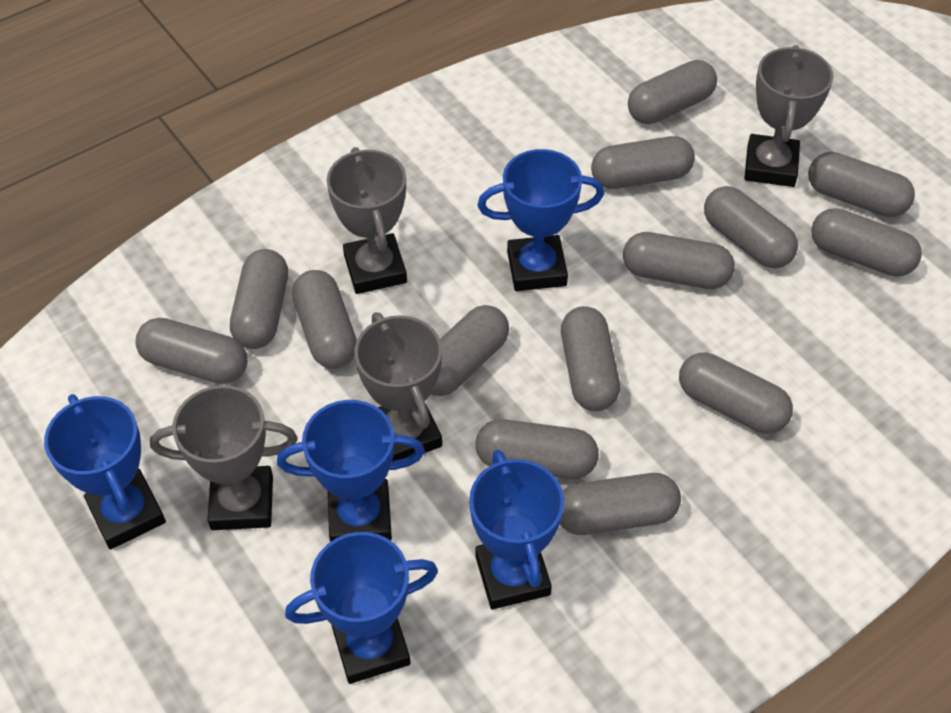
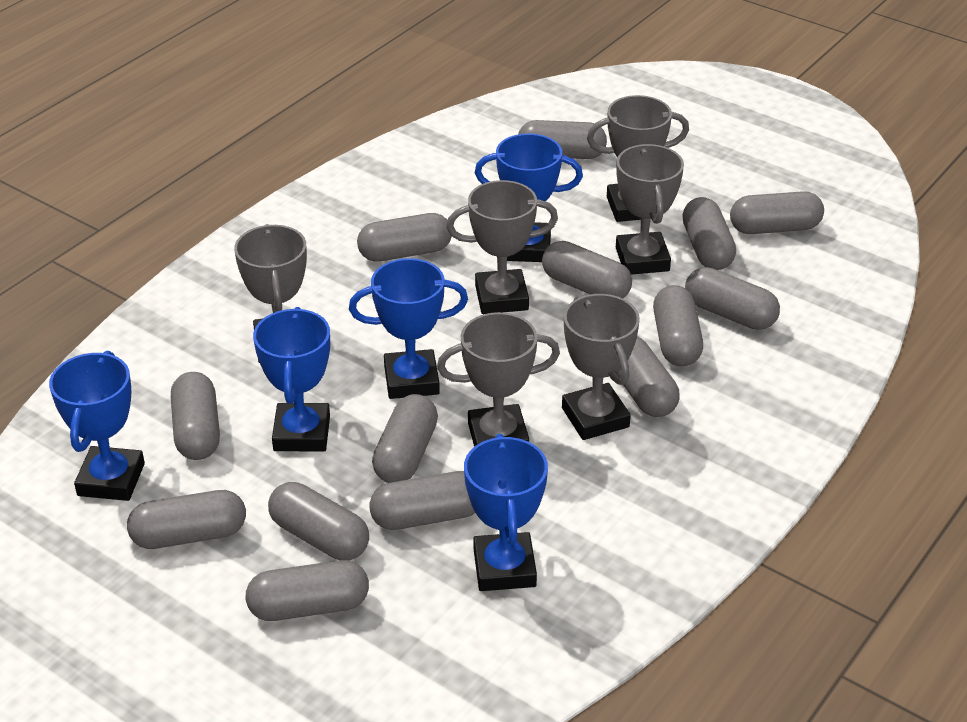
grey trophy: [150,385,298,530] [327,147,407,294] [354,312,442,461] [744,45,833,187] = 4 -> [234,224,307,363] [437,312,560,447] [446,180,558,314] [562,294,640,440] [587,95,689,222] [616,144,684,275] = 6

